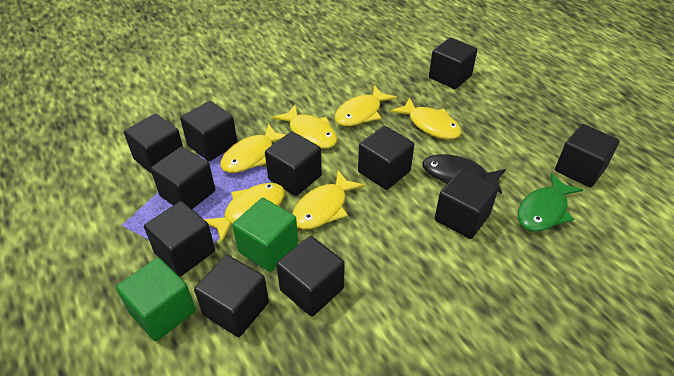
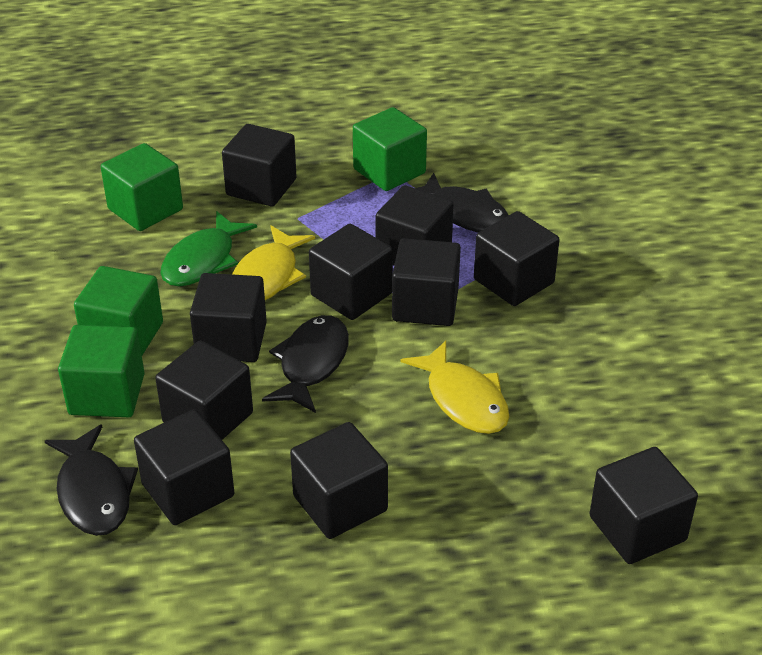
black cube: [124,114,183,174] [144,201,215,276] [150,146,215,209] [180,101,237,161] [194,255,269,337] [265,131,322,196] [276,236,345,317] [358,126,414,190] [429,38,477,89] [435,169,498,239] [555,124,620,188] = 11 -> [134,409,234,525] [155,341,253,440] [190,273,267,362] [222,124,297,206] [290,422,388,539] [309,224,393,320] [376,185,454,265] [392,238,461,326] [474,211,560,306] [590,447,698,564] = 10
black fish: [422,154,506,194] = 1 -> [45,424,138,536] [262,315,349,413] [415,173,509,232] = 3
green cube: [116,258,196,341] [232,198,298,272] = 2 -> [58,325,145,417] [74,266,163,355] [101,143,183,231] [353,107,427,191] = 4
yellow fish: [204,183,285,243] [220,123,286,173] [272,104,337,149] [292,170,365,229] [334,85,397,126] [391,98,462,139] = 6 -> [232,225,315,300] [401,340,509,434] = 2

